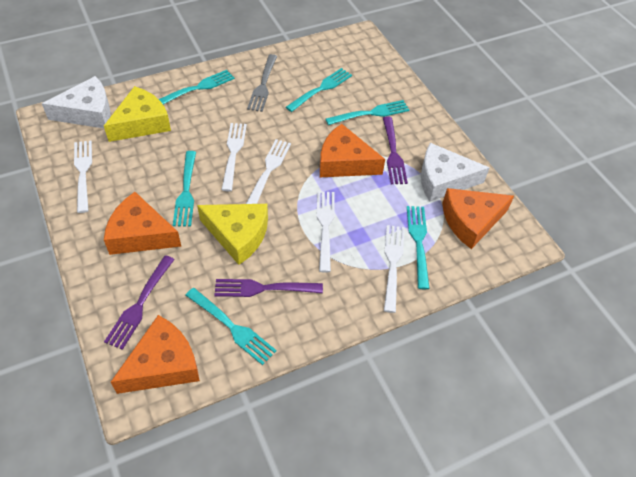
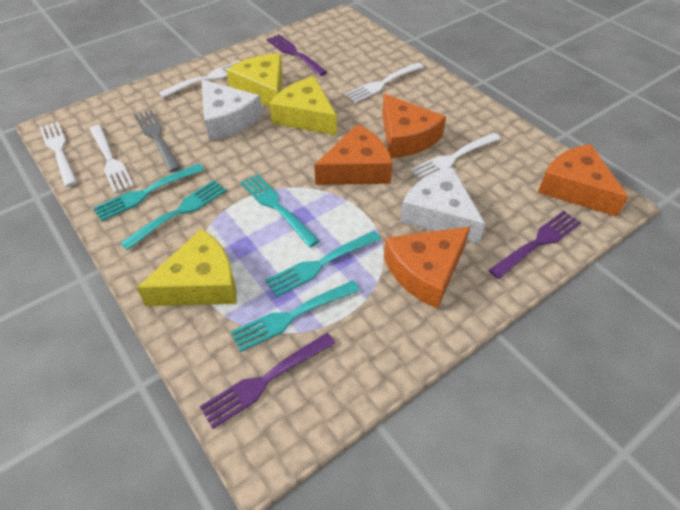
turquoise fork: [159,70,235,104] [173,151,196,226] [185,288,276,365] [286,68,352,112] [325,100,409,125] [407,206,430,289] = 6 -> [93,163,204,221] [120,180,227,250] [230,280,360,352] [241,174,319,247] [265,231,381,297] = 5
yellow cheese: [104,86,171,142] [197,204,268,265] = 2 -> [137,228,237,306] [226,53,283,107] [269,77,337,135] = 3

